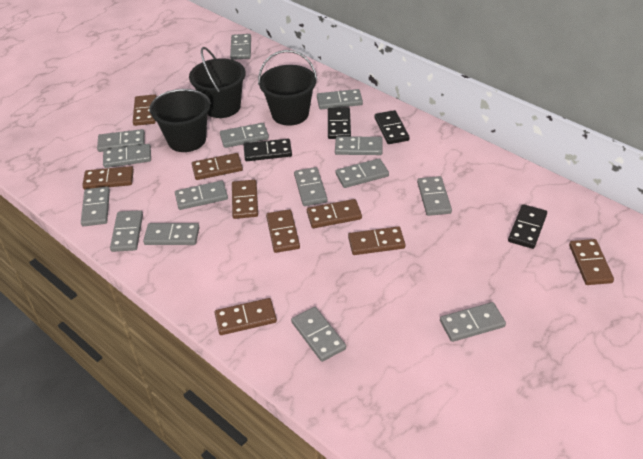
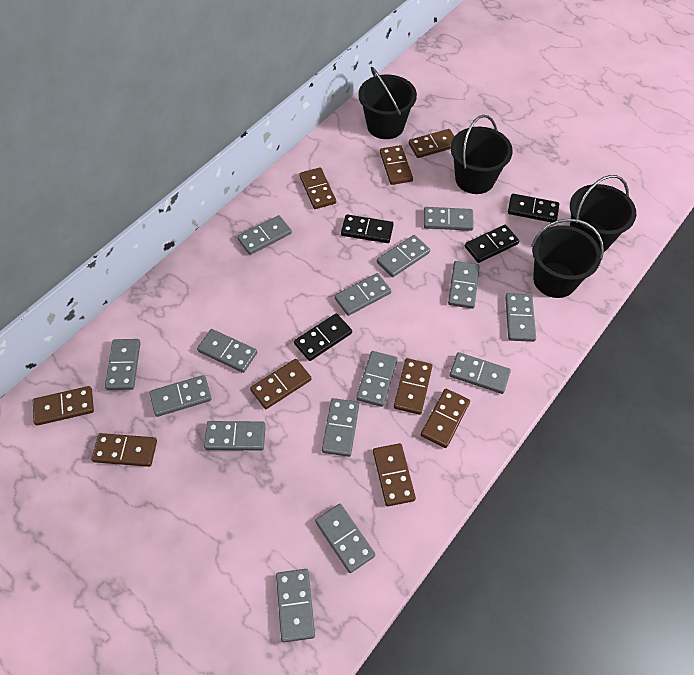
black bucket: [149,89,211,152] [189,47,246,118] [258,50,317,126] = 3 -> [358,67,417,139] [451,115,513,194] [531,218,604,298] [570,175,636,252] = 4

